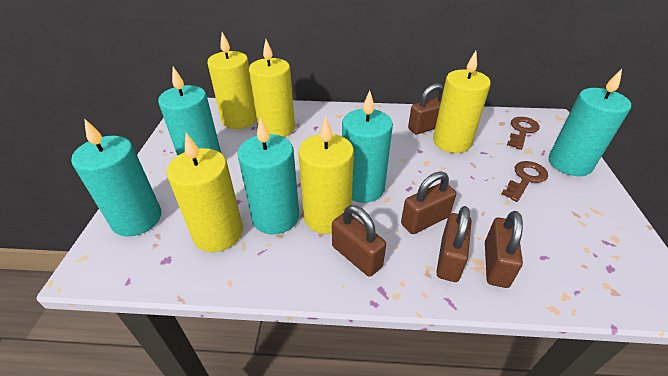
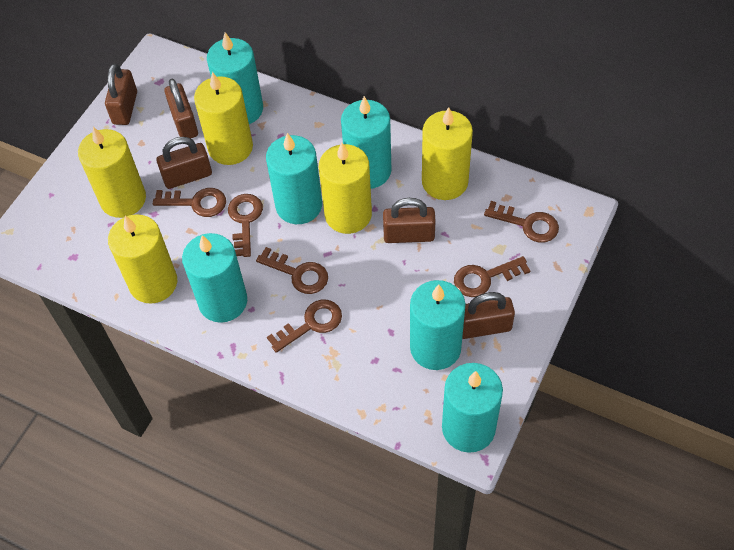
brown key: [501,161,548,202] [507,117,540,150] = 2 -> [153,188,226,217] [228,194,263,257] [256,247,328,294] [267,300,342,353] [454,256,530,297] [484,201,559,243] = 6
turquoise candle: [71,118,161,237] [158,67,222,156] [237,117,299,234] [342,90,393,203] [549,69,631,176] = 5 -> [182,233,247,323] [207,32,263,124] [266,133,322,224] [341,96,392,189] [410,280,466,370] [442,363,503,453] = 6

